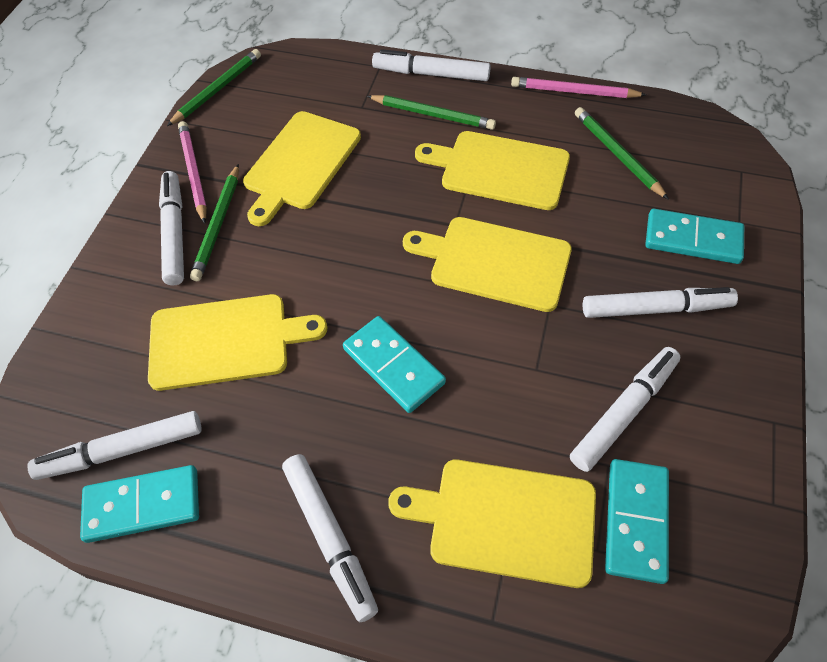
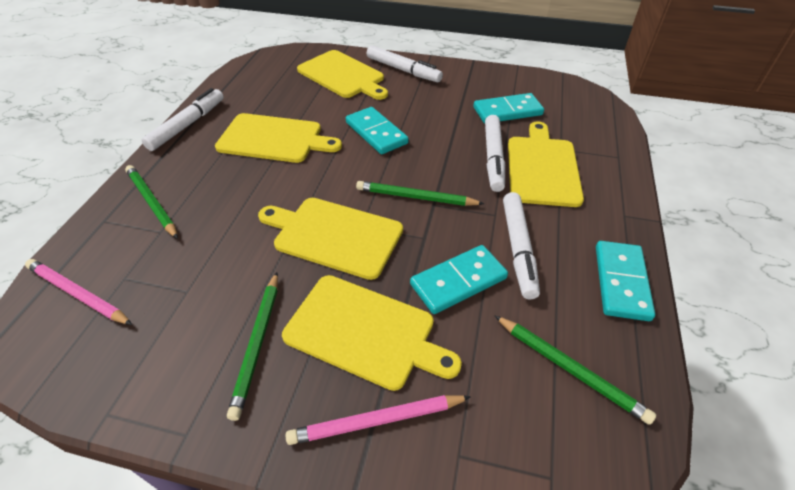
white marker: [27,411,202,480] [159,171,184,285] [282,454,378,622] [372,49,491,81] [570,347,680,472] [583,287,738,318] = 6 -> [141,88,224,151] [367,45,443,82] [485,115,505,192] [503,192,540,300] = 4

